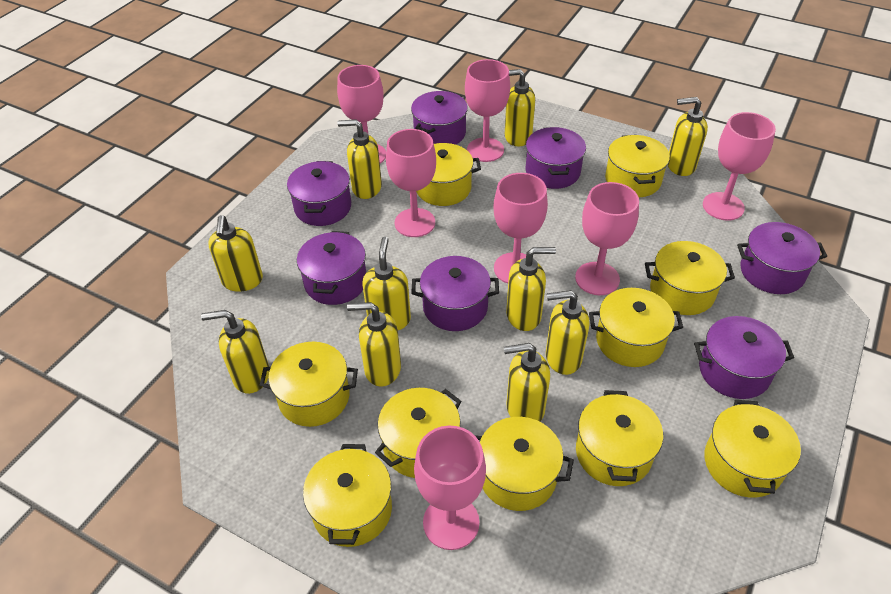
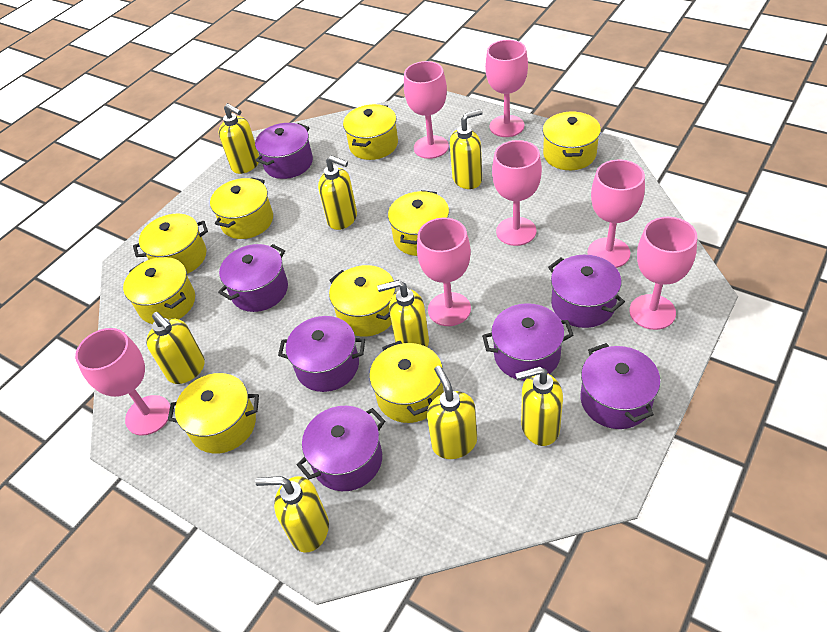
yellow pot: [260,342,358,427] [303,444,392,547] [375,388,462,478] [416,143,481,206] [475,417,574,511] [576,390,663,486] [589,288,683,367] [605,135,670,198] [645,241,735,315] [704,400,801,498] = 10 -> [123,257,195,324] [133,214,208,274] [168,373,259,454] [210,177,273,239] [329,265,396,337] [343,104,398,160] [370,341,444,423] [388,190,449,256] [543,112,601,170] = 9
yellow soap dispenser: [201,310,269,394] [208,215,263,292] [337,119,382,199] [347,302,401,387] [362,237,411,330] [504,343,550,422] [505,69,535,146] [506,247,556,331] [546,290,589,375] [668,97,708,176] = 10 -> [146,312,205,384] [218,103,259,174] [255,476,329,553] [318,156,357,230] [377,280,429,347] [427,366,477,459] [450,109,483,189] [515,367,563,446] = 8

